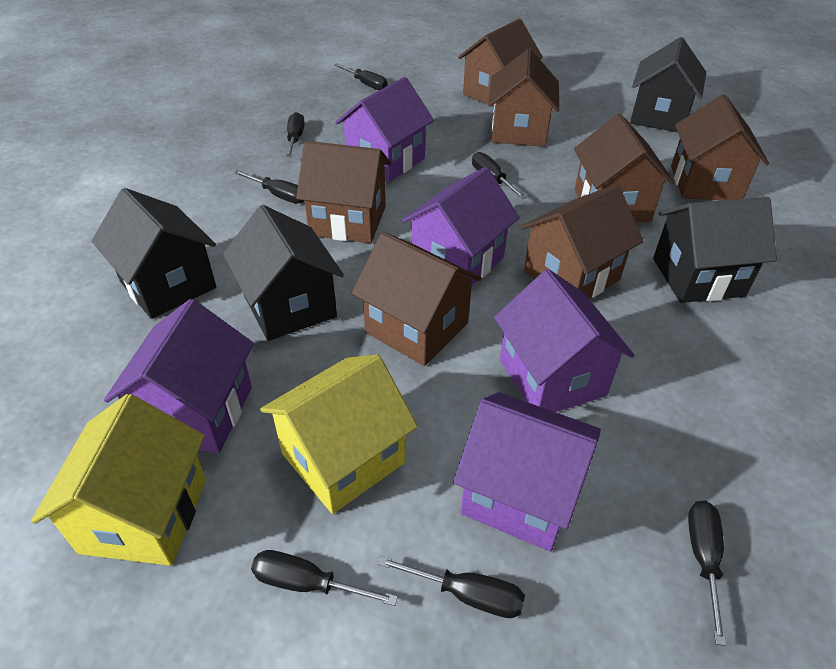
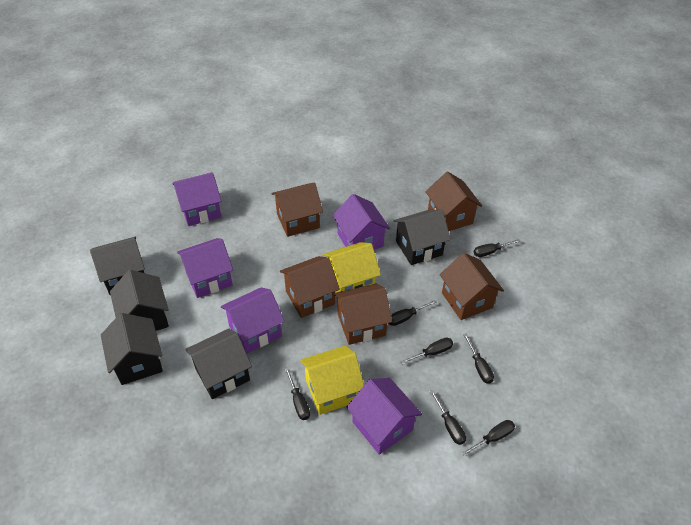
black house: [92,188,216,319] [223,205,344,341] [630,37,706,132] [653,197,777,303] = 4 -> [90,237,145,295] [101,313,163,385] [110,270,169,331] [185,329,252,399] [394,209,451,265] = 5
brown house: [296,141,391,243] [351,232,482,366] [458,19,543,107] [488,49,559,147] [521,184,644,298] [574,114,675,222] [671,94,769,200] = 7 -> [272,183,323,237] [280,256,340,318] [334,284,392,345] [426,171,482,231] [440,253,504,320] = 5

